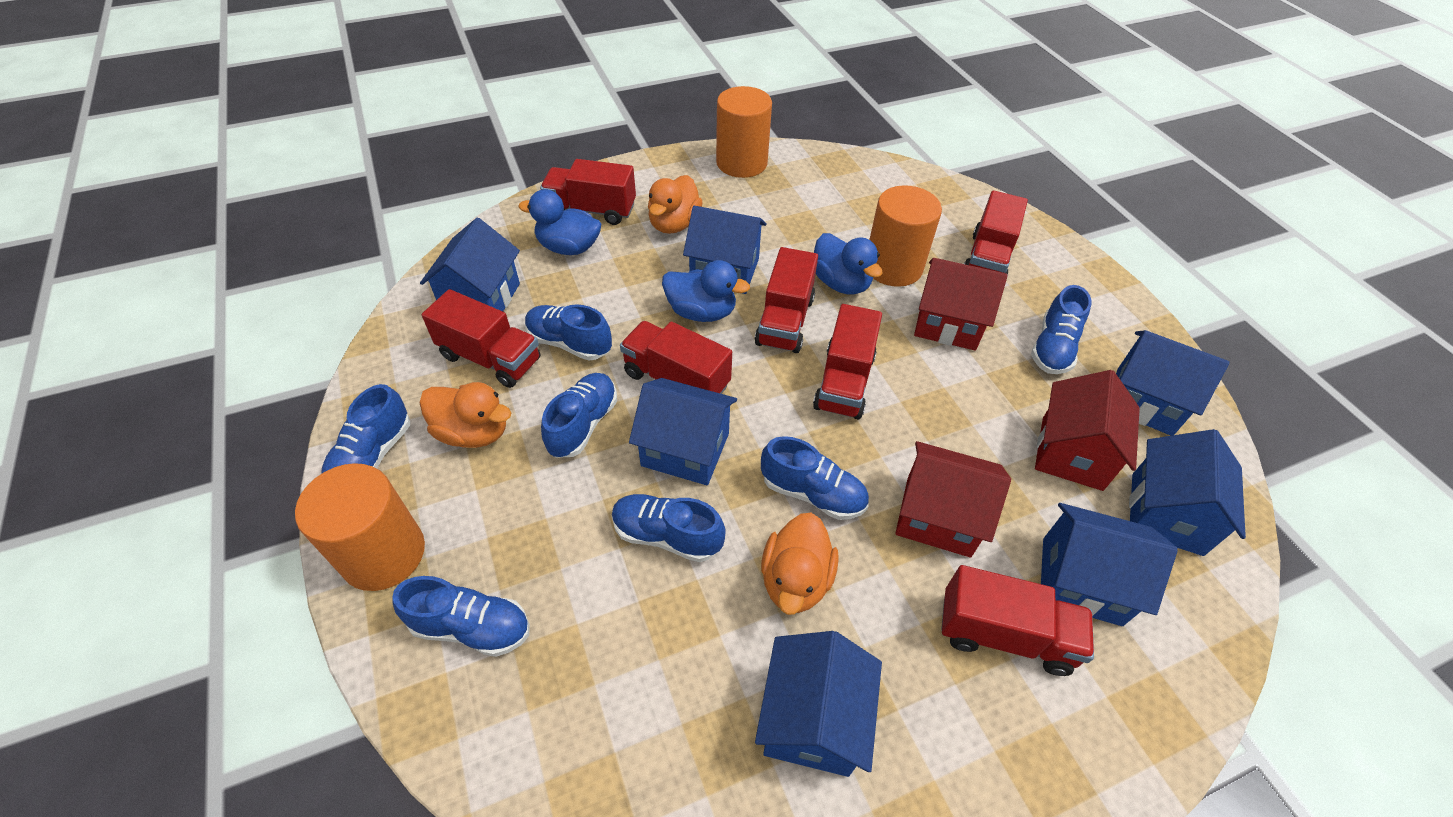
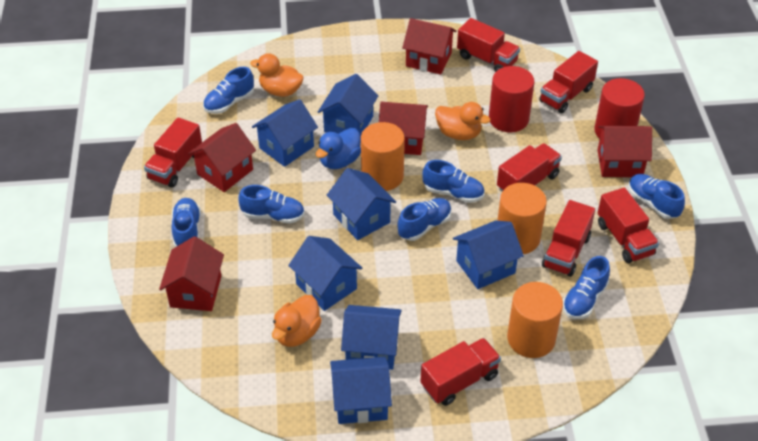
blue duck: [518,189,601,255] [662,260,750,322] [814,233,883,295] = 3 -> [316,128,361,169] = 1
red cylinder: none = 0 -> [489,66,534,132] [594,78,645,139] = 2
red house: [895,441,1011,558] [914,258,1008,351] [1035,370,1140,491] = 3 -> [159,236,224,311] [188,123,256,192] [379,102,428,155] [402,18,457,75] [597,126,652,177] = 5

